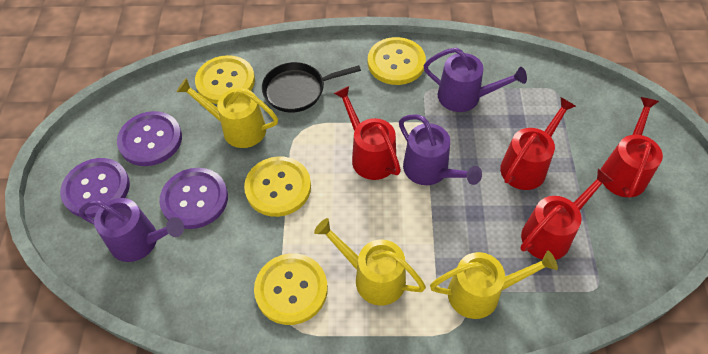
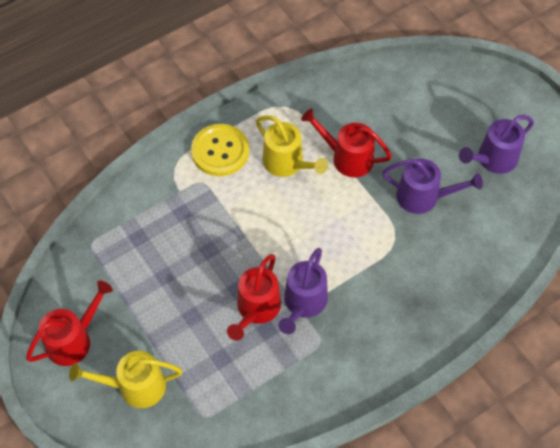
black pan: [262,62,361,113] = 1 -> none = 0
purple button: [60,158,130,218] [117,111,182,166] [159,168,228,229] = 3 -> none = 0
red watering can: [334,86,401,180] [500,97,576,190] [520,168,613,260] [601,97,663,198] = 4 -> [26,281,113,366] [227,254,281,341] [301,109,392,177] = 3
yellow button: [195,55,255,104] [244,156,311,217] [254,253,328,325] [368,37,426,85] = 4 -> [191,124,249,176] = 1
yellow watering can: [177,78,278,148] [314,218,426,306] [430,251,558,319] = 3 -> [69,351,182,408] [256,116,328,177] = 2

